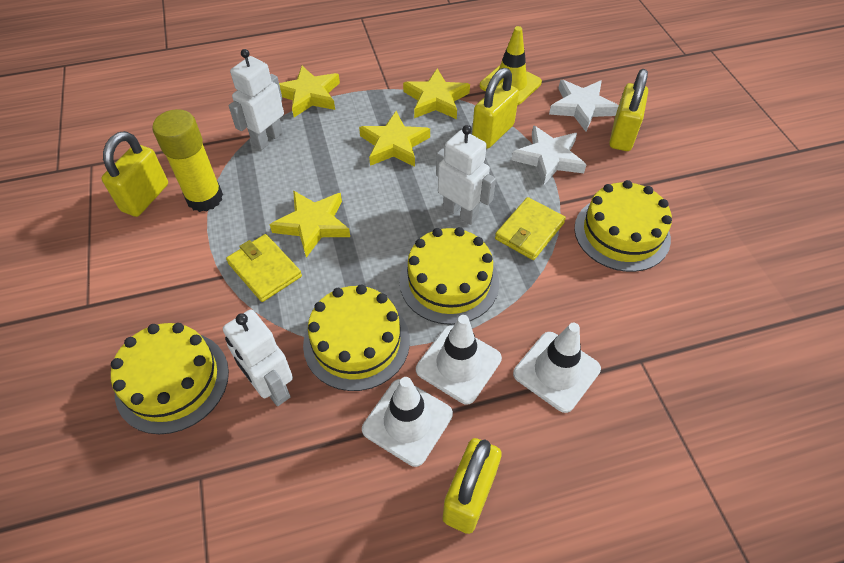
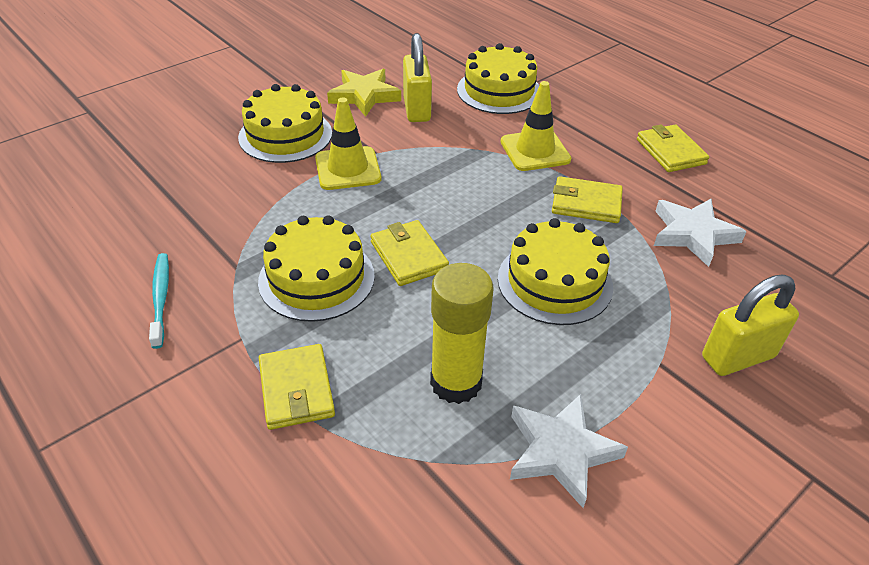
turquoise toothbrush: none = 0 -> [149,253,169,349] = 1
white robot: [223,310,293,406] [229,49,284,150] [436,125,496,225] = 3 -> none = 0
white traffic cone: [362,377,453,467] [416,315,502,404] [513,323,601,413] = 3 -> none = 0
yellow padlock: [101,131,168,217] [443,438,502,534] [472,68,519,149] [609,69,648,151] = 4 -> [403,33,432,122] [702,275,799,376] = 2
yellow star: [269,190,350,258] [279,66,340,117] [359,111,430,167] [403,69,470,119] = 4 -> [327,69,401,117] = 1
yellow traffic cone: [480,26,542,105] = 1 -> [315,98,381,190] [500,81,571,171] = 2
yellow wallet: [226,234,302,302] [495,197,566,260] = 2 -> [259,344,335,430] [371,220,449,286] [552,176,623,223] [637,124,709,172] = 4

